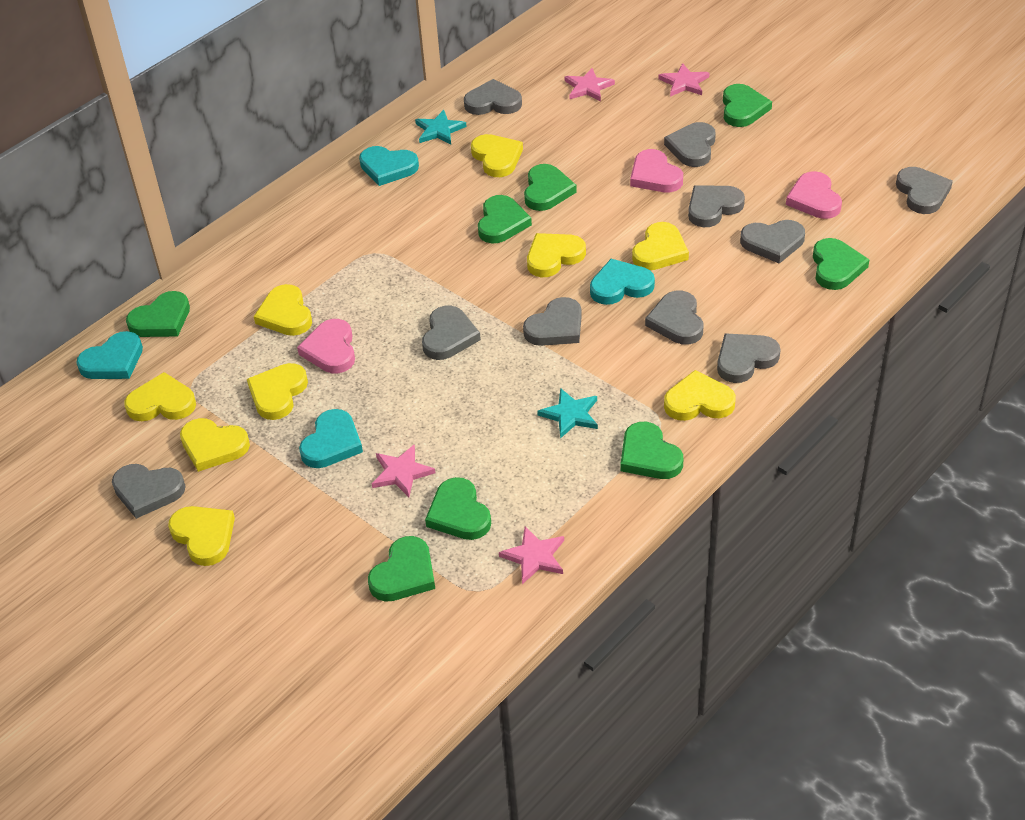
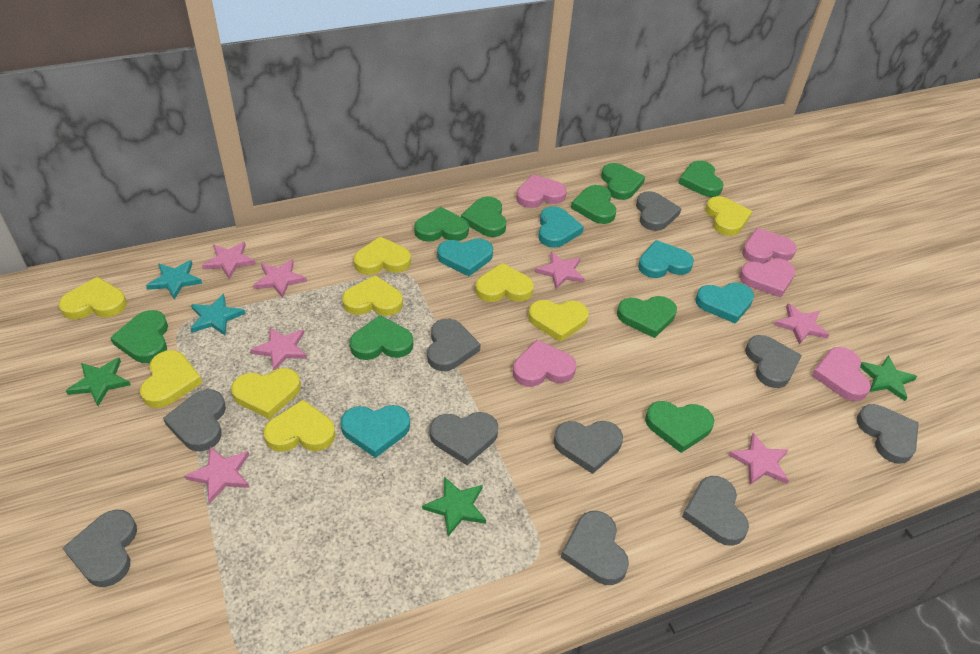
green heart: [126,291,190,337] [368,536,435,602] [425,477,491,540] [478,195,532,243] [524,164,577,211] [620,422,683,479] [723,84,772,127] [813,238,869,290] = 8 -> [110,310,168,363] [350,315,413,360] [414,207,469,242] [461,196,506,237] [571,185,616,224] [601,163,645,200] [617,296,677,338] [645,401,714,453] [678,161,724,197] = 9
green star: none = 0 -> [66,358,131,406] [422,476,486,536] [860,355,917,401] = 3
pink heart: [297,319,355,373] [630,149,683,192] [786,171,842,219] = 3 -> [513,340,576,387] [516,174,567,208] [739,258,796,298] [742,228,797,264] [811,347,871,401] = 5
pink star: [372,445,435,497] [499,526,564,584] [565,68,615,101] [658,63,709,97] = 4 -> [185,446,249,504] [202,242,256,279] [250,327,307,370] [253,259,307,298] [535,252,585,289] [728,433,789,485] [774,304,829,345] = 7
turquoise heart: [77,331,143,379] [299,409,363,468] [359,146,419,186] [590,259,655,305] = 4 -> [340,405,410,458] [437,238,493,276] [538,207,584,247] [638,240,694,278] [695,283,754,324] = 5

